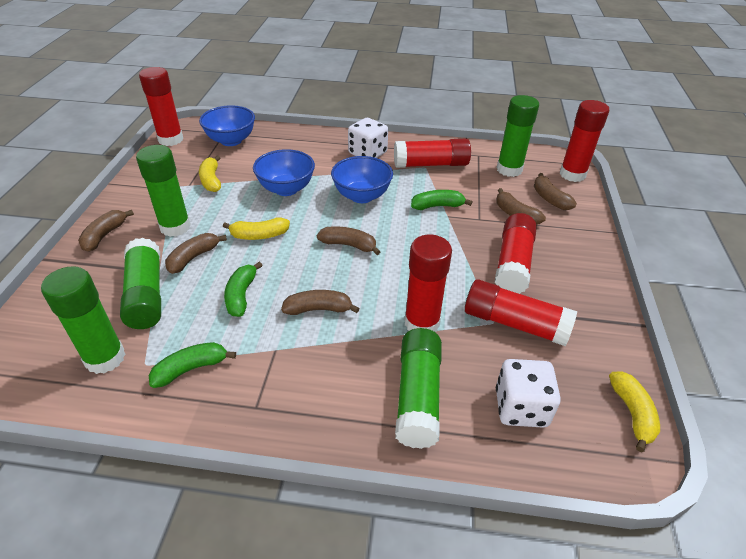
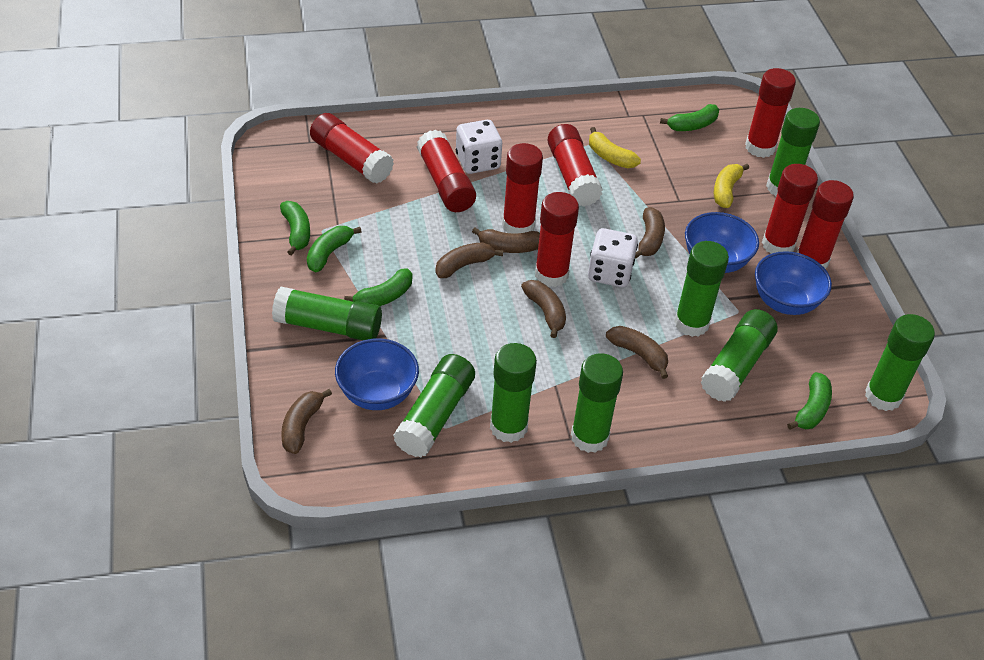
green banana: [149,342,236,388] [224,262,263,317] [411,190,472,210] = 3 -> [280,201,310,256] [307,226,362,272] [344,268,412,306] [660,104,719,131] [787,372,832,430] = 5
green glue stick: [41,266,126,374] [120,238,161,329] [136,145,191,237] [395,328,442,449] [497,95,539,177] = 5 -> [272,287,382,340] [393,354,475,457] [490,343,537,443] [571,353,623,453] [674,241,729,337] [700,309,777,402] [766,108,820,196] [865,314,935,411] = 8
red glue stick: [139,67,183,146] [394,139,471,168] [405,235,452,332] [465,279,577,346] [495,213,537,294] [560,100,609,182] = 6 -> [310,113,394,184] [417,130,476,212] [502,143,543,233] [535,192,579,287] [547,124,603,207] [745,68,796,158] [762,164,818,254] [797,180,854,269] = 8
yellow banana: [199,155,221,192] [223,217,290,240] [609,372,660,452] = 3 -> [589,127,641,168] [714,164,749,208] = 2

